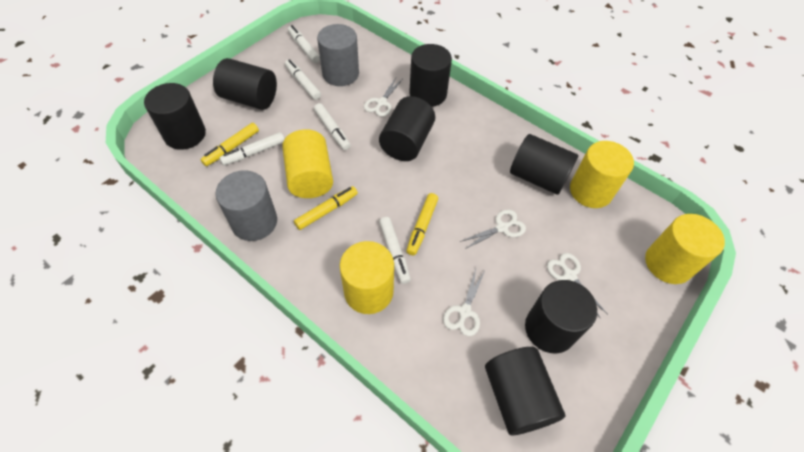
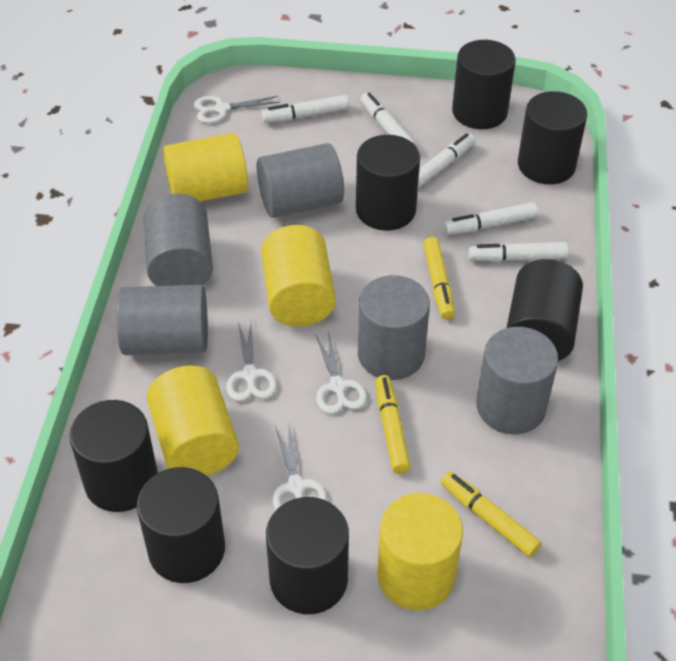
grey cylinder: [215,170,277,241] [317,24,359,86] = 2 -> [116,285,208,355] [144,193,213,286] [257,143,344,218] [358,275,430,380] [476,327,558,434] = 5

